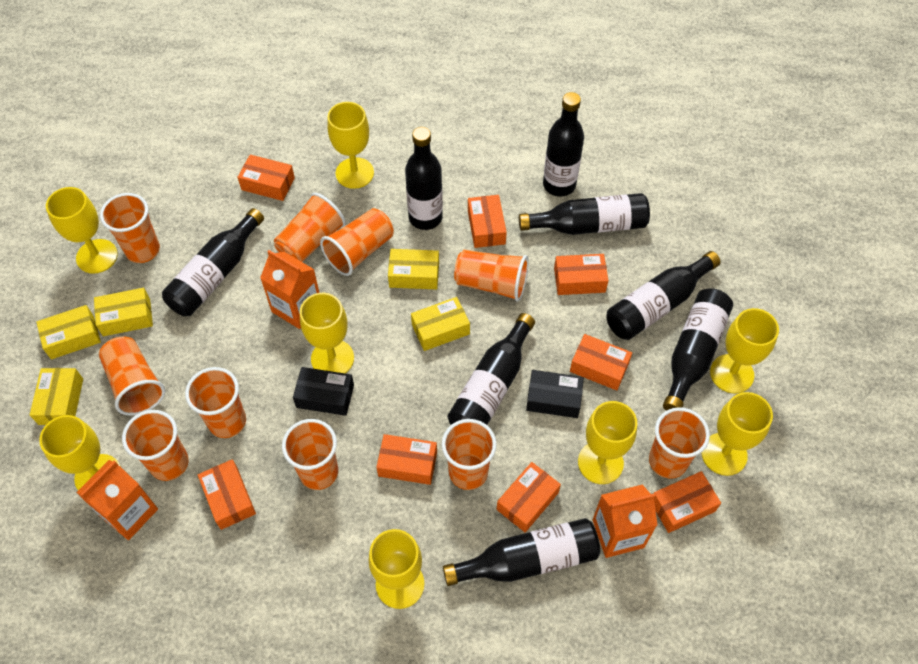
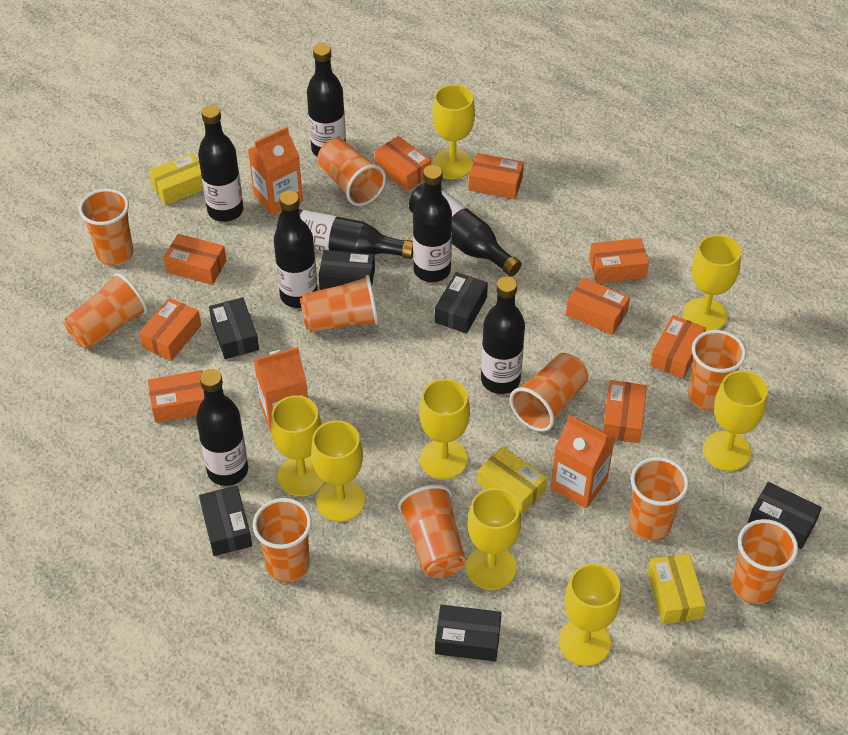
black box: [293,367,354,416] [526,370,584,418] = 2 -> [199,486,252,556] [209,297,259,359] [319,250,375,290] [435,272,488,334] [435,605,501,662] [748,482,822,549] = 6
orange box: [198,459,256,530] [237,155,295,201] [376,434,437,485] [468,195,507,248] [497,462,561,532] [554,254,609,295] [570,334,632,391] [654,471,721,533] = 8 -> [139,298,201,361] [148,370,204,423] [164,234,227,285] [375,136,431,191] [468,153,524,199] [566,278,630,335] [589,238,649,283] [603,380,647,443] [650,315,706,379] = 9
yellow box: [30,368,83,425] [36,305,101,359] [94,288,153,336] [388,249,439,289] [411,297,470,351] = 5 -> [149,153,203,205] [478,446,547,515] [647,554,706,624] = 3

